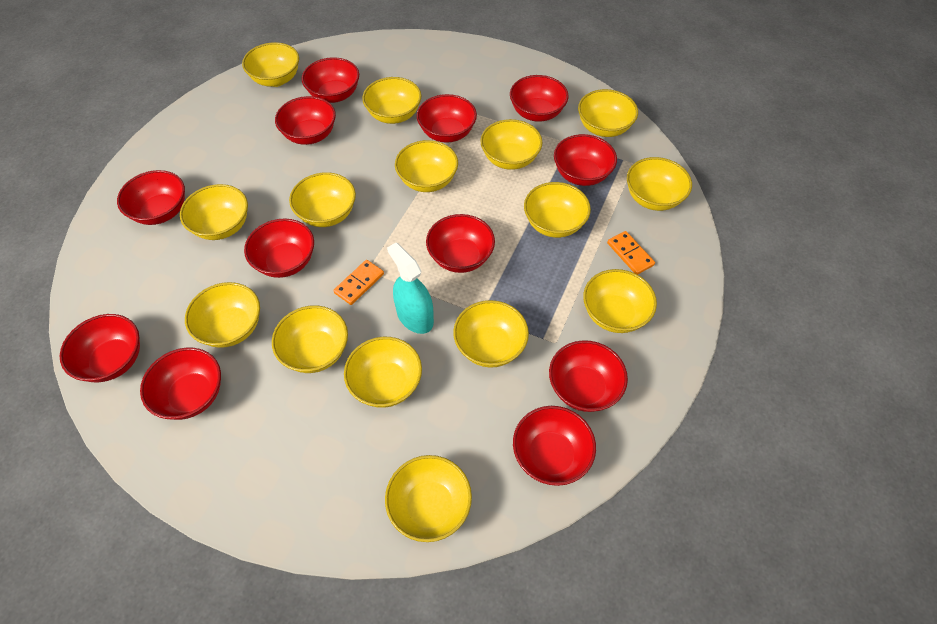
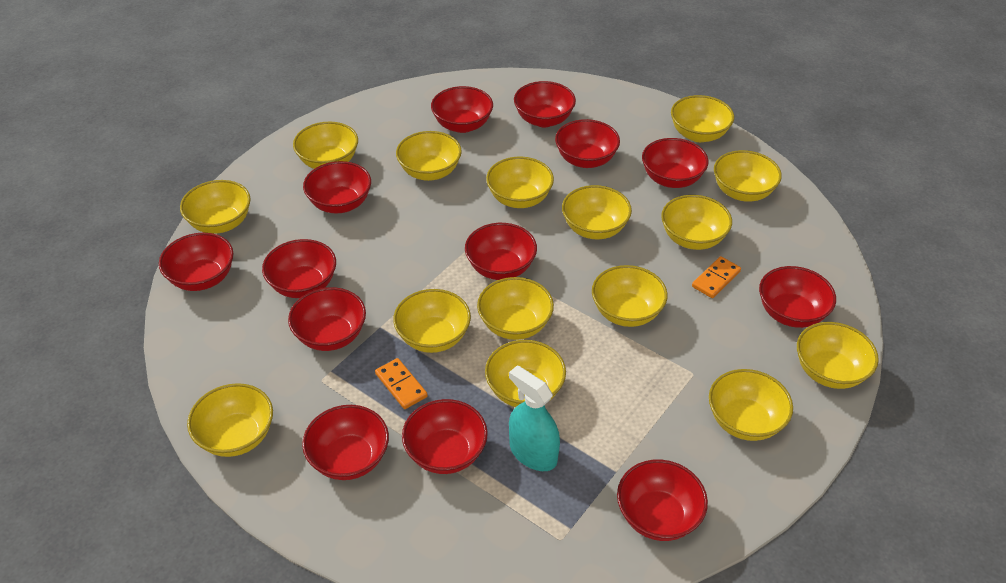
red bowl: [60,314,140,382] [117,170,185,225] [140,348,221,420] [244,219,314,278] [275,96,336,145] [302,57,359,103] [417,94,477,143] [426,214,495,273] [510,75,569,122] [513,406,596,486] [549,340,628,412] [554,134,617,186] = 12 -> [159,233,234,291] [262,239,336,298] [288,287,366,351] [302,405,389,480] [303,161,371,214] [402,399,488,474] [431,86,493,133] [465,223,537,280] [514,81,576,127] [555,119,620,168] [617,460,708,541] [642,138,709,188] [759,266,836,328] = 13

